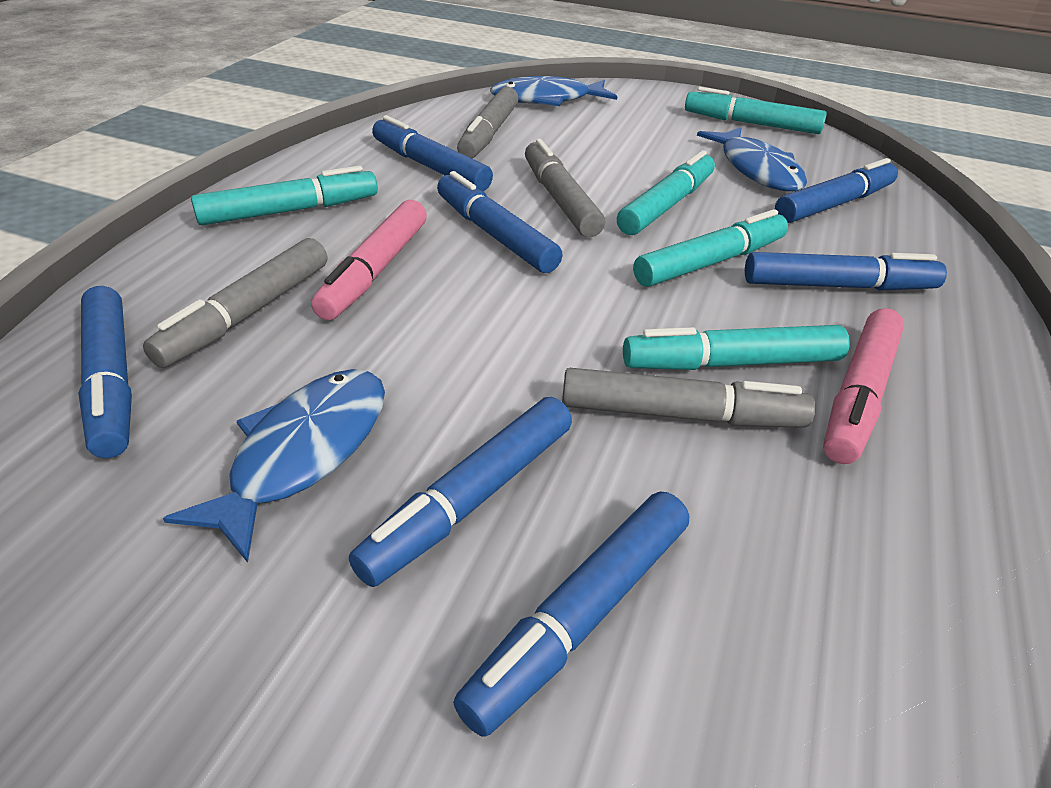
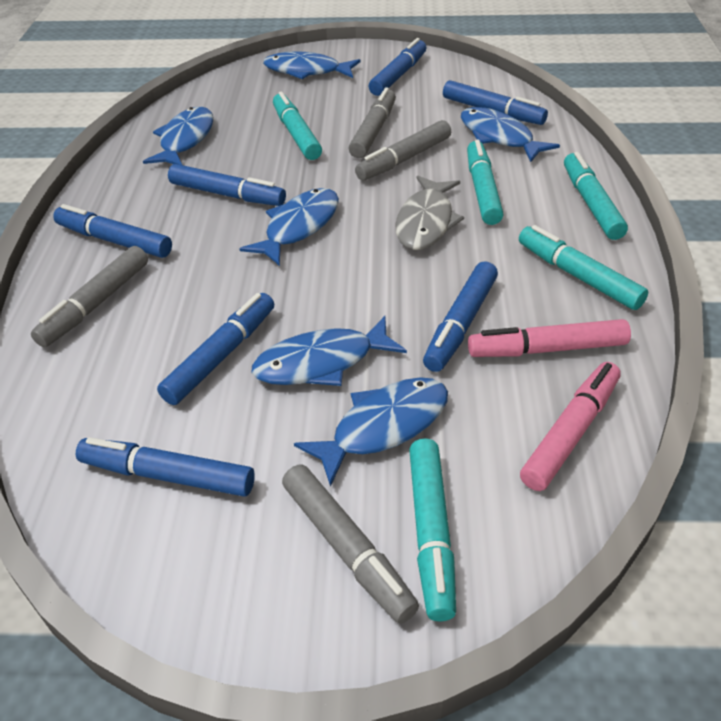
blue fish: [163,369,385,563] [490,76,617,106] [697,127,807,191] = 3 -> [143,107,214,165] [239,188,339,266] [252,316,407,386] [263,51,361,79] [294,377,448,487] [461,107,560,162] = 6
grey fish: none = 0 -> [395,176,464,250] = 1

